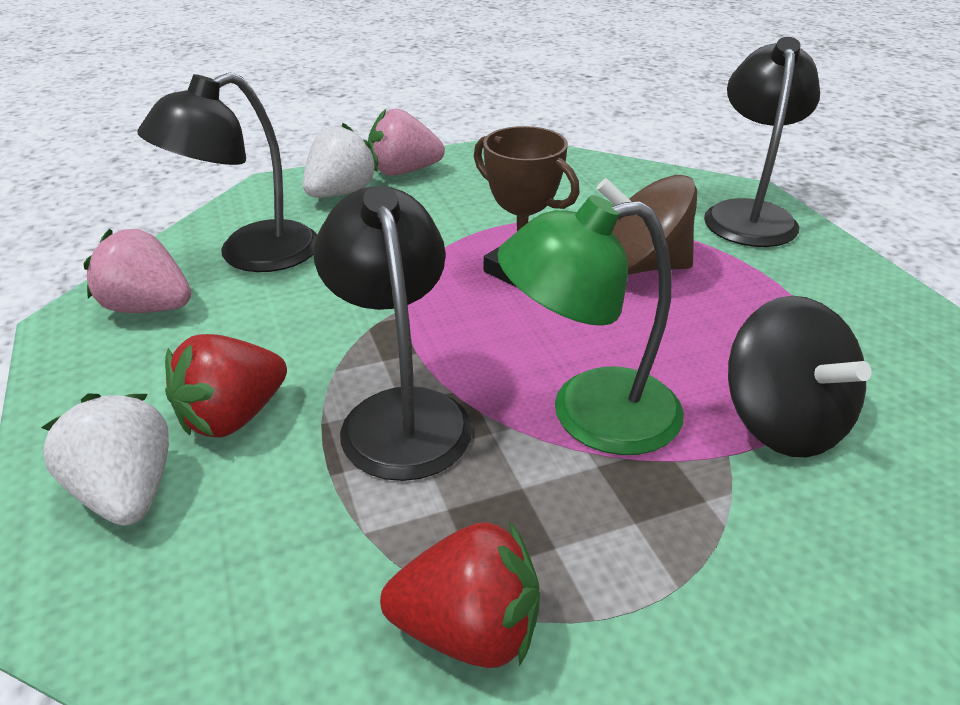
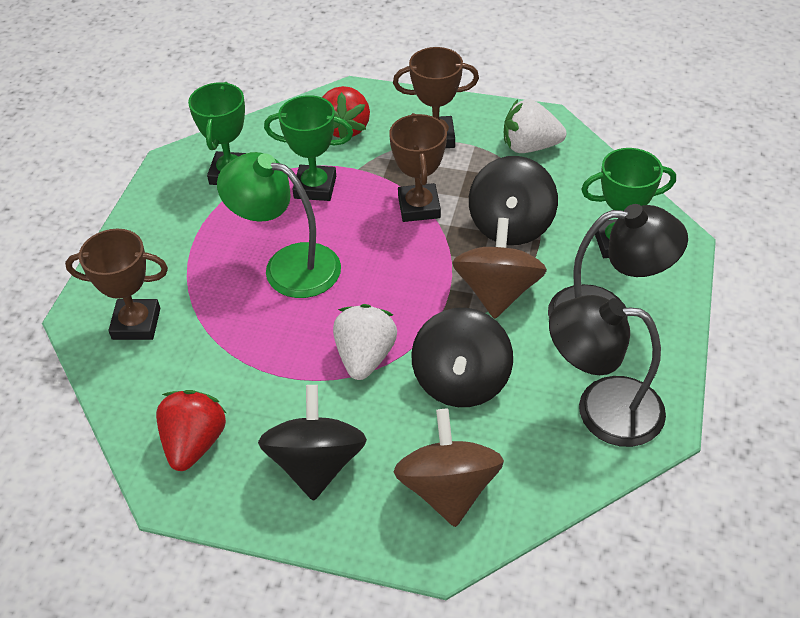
black lamp: [137,72,317,272] [313,185,472,481] [704,37,820,247] = 3 -> [548,204,688,320] [549,295,666,447] = 2
black spinning top: [728,296,872,457] = 1 -> [258,385,367,501] [411,308,513,407] [469,156,558,245] = 3
brown spinning top: [597,175,697,275] = 1 -> [394,409,504,527] [452,218,547,319] = 2
brown trophy: [474,126,580,288] = 1 -> [65,229,168,340] [389,113,447,222] [393,47,479,148] = 3
green trophy: none = 0 -> [188,82,246,185] [264,95,353,201] [581,148,676,258] = 3
pink strawberry: [84,229,191,313] [368,108,445,176] = 2 -> none = 0

